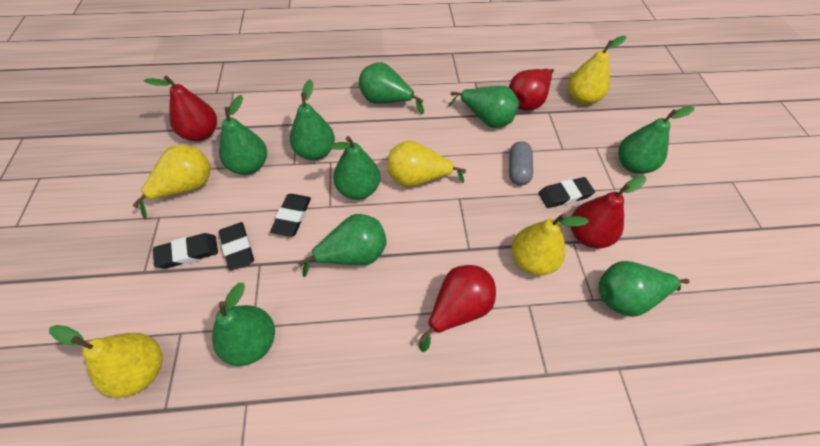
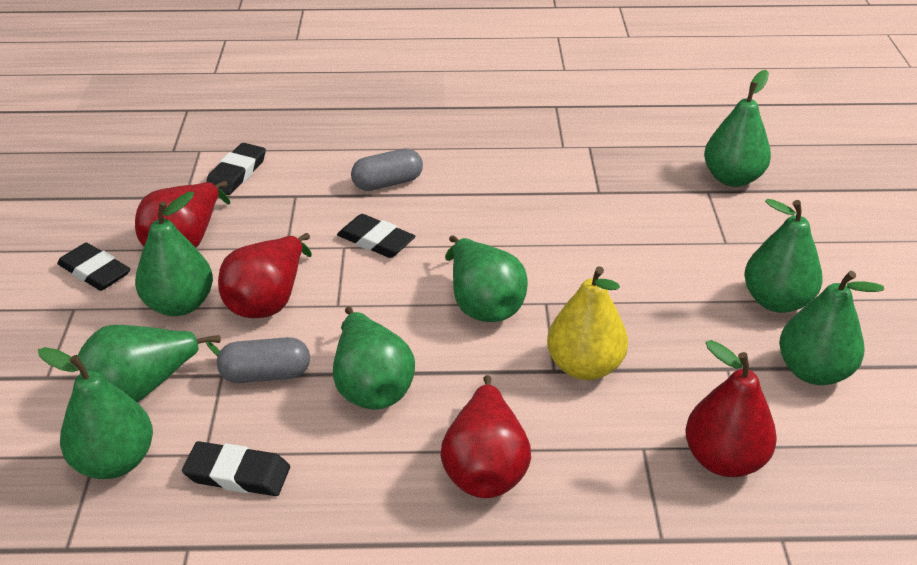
green pear: [212,283,275,366] [219,95,267,175] [290,79,335,160] [298,214,387,277] [330,136,380,200] [359,62,424,114] [448,86,519,128] [599,261,690,317] [618,106,695,174] = 9 -> [38,347,153,479] [77,325,221,402] [135,192,213,316] [333,307,415,410] [445,235,528,322] [704,70,771,187] [744,199,823,313] [779,270,884,385] = 8
grey capsule: [509,141,533,186] = 1 -> [217,337,310,383] [351,148,423,191] = 2
yellow pear: [49,325,162,398] [132,145,211,220] [388,141,466,187] [512,214,589,276] [568,36,626,105] = 5 -> [547,266,628,380] = 1

